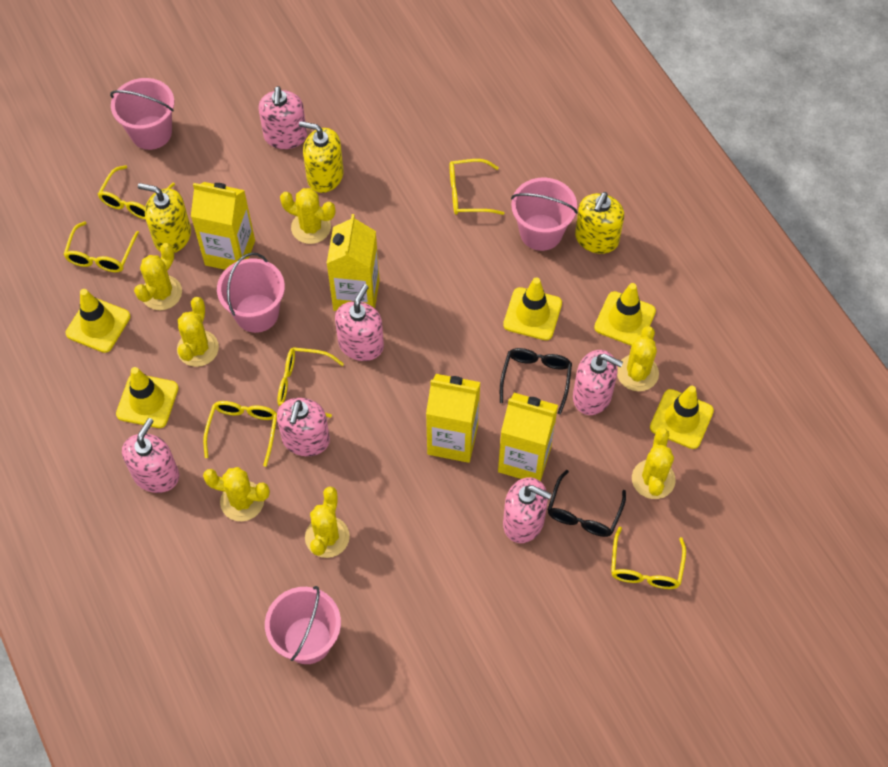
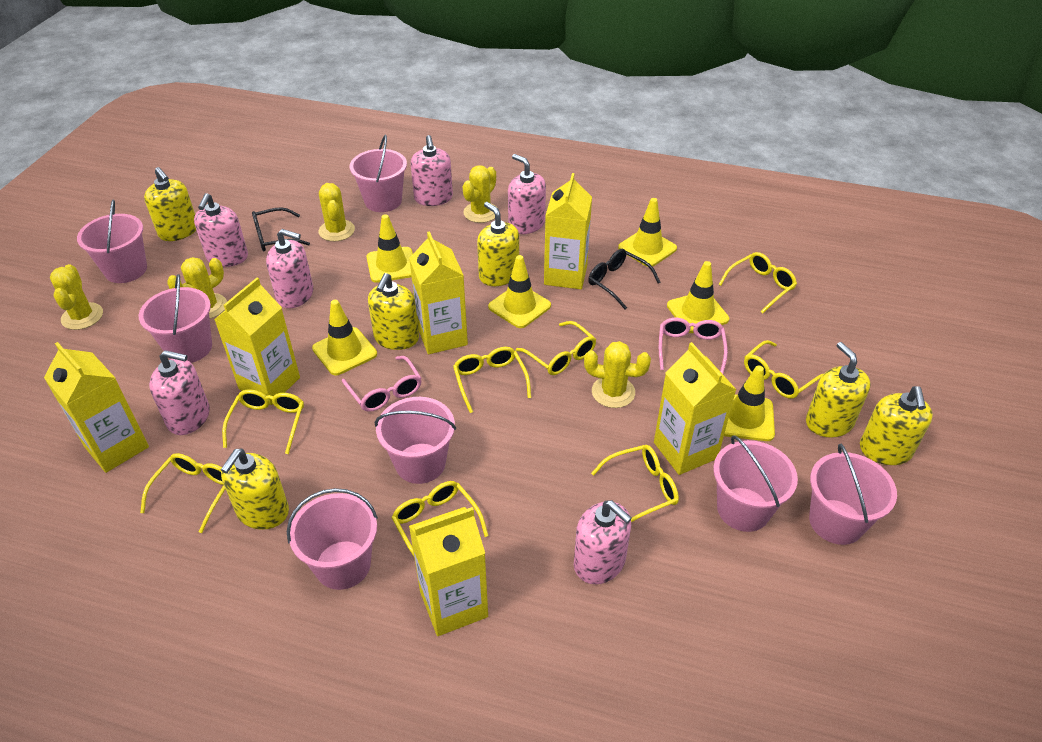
pink bucket: [110,78,174,150] [217,252,285,333] [265,586,341,664] [511,178,578,251] = 4 -> [77,200,147,283] [139,274,212,363] [287,488,378,590] [350,135,407,212] [375,397,456,484] [713,435,798,532] [809,444,897,545] = 7
pink glasses: none = 0 -> [342,356,422,412] [659,318,728,374] = 2
yellow cactus: [134,243,182,310] [177,297,219,367] [203,467,270,521] [280,188,335,244] [305,487,350,558] [617,326,659,391] [632,428,676,499] = 7 -> [50,264,103,330] [167,257,227,319] [319,183,355,241] [462,165,496,223] [584,341,651,408] = 5
yellow carton: [191,182,255,270] [326,214,380,311] [426,374,480,463] [498,393,558,481] = 4 -> [44,342,149,473] [214,278,300,405] [409,231,468,354] [409,507,488,636] [544,173,592,289] [654,342,737,475] = 6
yellow glasses: [64,221,139,272] [98,165,175,219] [203,401,277,467] [278,347,344,418] [450,159,505,215] [611,527,686,589] = 6 -> [140,453,225,533] [222,390,304,454] [392,481,489,556] [453,347,531,413] [516,321,596,375] [591,445,679,522] [718,252,797,314] [744,340,823,399] = 8
yellow soap dispenser: [138,183,191,253] [299,121,344,193] [575,192,624,254] = 3 -> [144,167,196,241] [221,449,289,530] [368,273,419,350] [477,202,519,286] [806,342,871,438] [860,386,933,465] = 6
yellow traffic cone: [66,289,130,353] [116,367,179,428] [503,277,562,340] [594,283,656,346] [650,386,714,449] = 5 -> [312,300,377,375] [366,214,413,283] [488,255,551,328] [618,198,677,267] [667,261,729,333] [724,365,775,441] = 6

